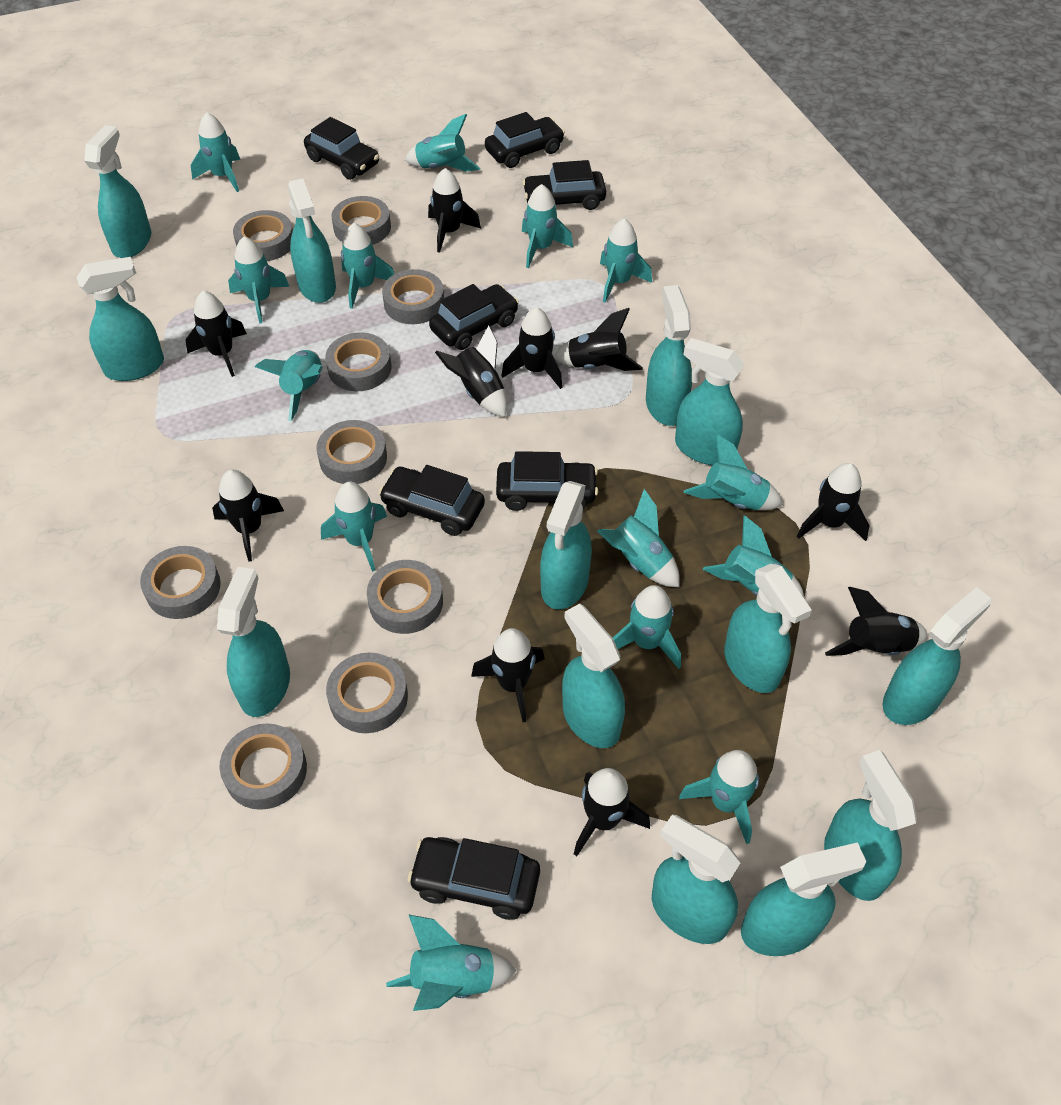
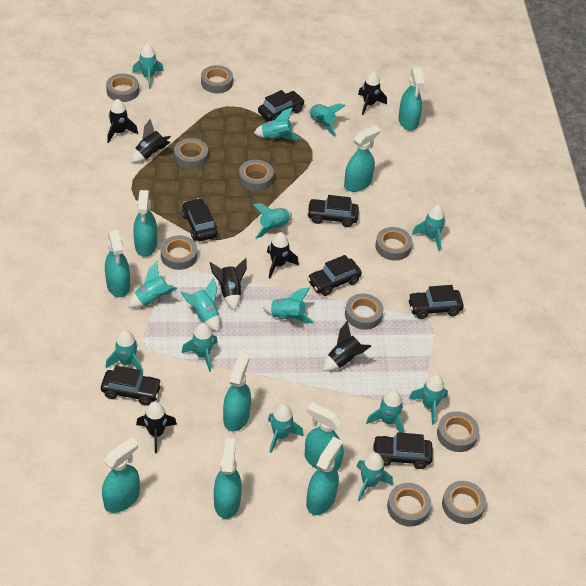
black rocket: [185,291,247,377] [212,469,284,562] [428,168,481,253] [435,325,507,417] [471,628,545,722] [502,307,563,389] [554,308,643,371] [574,768,650,856] [797,463,870,541] [825,587,927,656] = 10 -> [107,99,138,143] [131,118,171,163] [136,402,177,453] [210,258,247,311] [267,232,299,279] [323,321,371,371] [358,72,387,115] = 7
grey tape: [140,546,221,619] [219,723,307,810] [233,210,293,261] [317,420,387,484] [325,332,392,391] [326,653,408,733] [332,196,391,245] [367,560,443,634] [382,269,444,324] = 9 -> [106,73,139,102] [161,235,197,270] [174,138,208,169] [201,65,233,93] [239,160,274,191] [345,293,384,330] [375,227,412,261] [387,483,431,526] [437,411,479,452] [442,481,486,524] = 10
turquoise spray bottle: [77,257,164,381] [84,125,151,258] [217,567,290,717] [288,178,336,303] [540,481,592,610] [562,604,625,748] [646,285,692,426] [652,815,740,944] [675,338,744,465] [724,564,812,693] [741,842,866,956] [824,750,917,901] [883,587,991,725] = 13 -> [102,437,140,513] [105,230,130,297] [133,190,157,257] [214,438,242,519] [223,353,251,432] [305,403,343,471] [306,436,342,515] [344,125,380,192] [398,67,425,131] = 9

